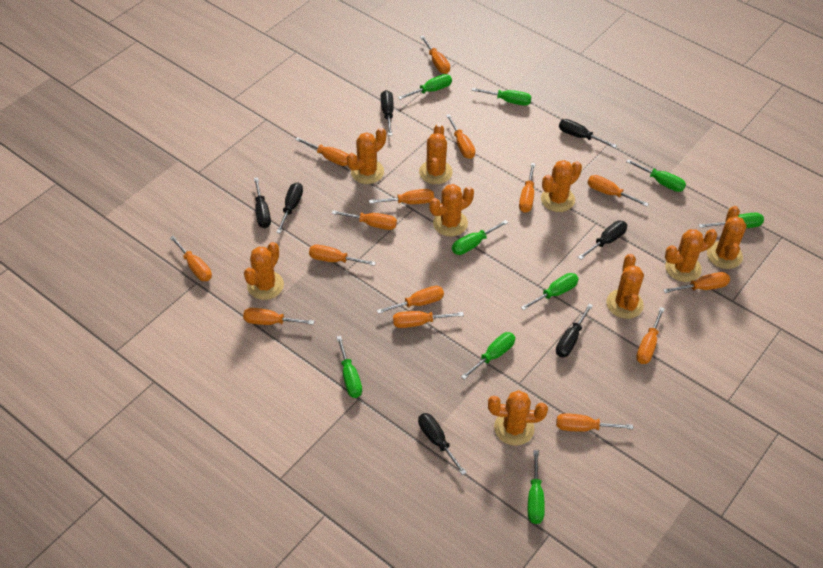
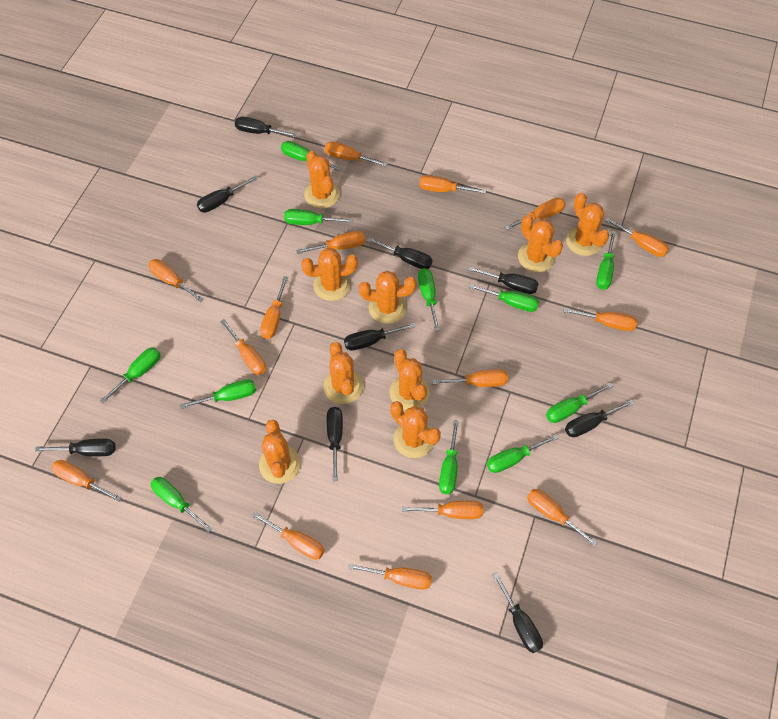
black screwdriver: [254,177,271,228] [276,182,303,233] [381,90,394,136] [418,413,467,475] [556,304,593,357] [559,119,617,148] [578,220,627,260] = 7 -> [35,439,116,456] [197,176,258,213] [235,117,298,137] [327,407,343,481] [344,323,416,351] [367,238,433,269] [469,266,539,294] [493,572,543,653] [565,400,635,437] = 9
green screwdriver: [336,336,362,398] [398,74,452,100] [452,220,508,255] [461,332,515,380] [472,88,532,106] [521,273,579,311] [528,450,545,524] [626,159,686,192] [698,213,764,228] = 9 -> [100,347,161,404] [151,477,213,532] [180,379,256,409] [281,141,341,171] [284,209,353,225] [418,268,440,331] [439,420,459,494] [468,284,539,312] [487,434,559,473] [546,382,613,423] [596,231,616,290] = 11

